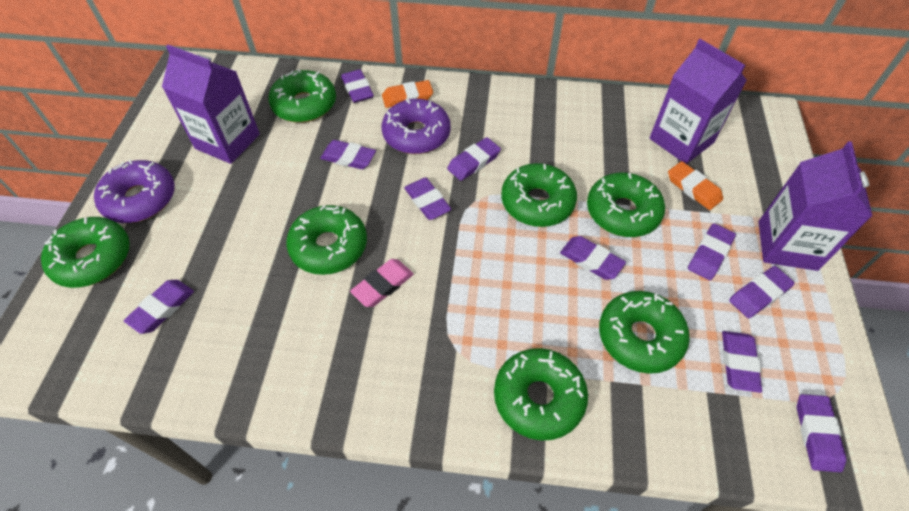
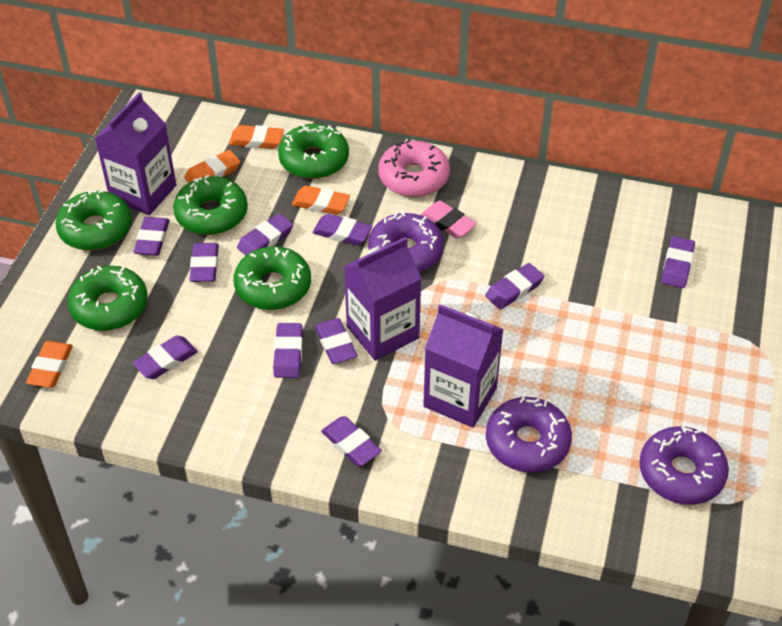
green donut: [41,217,130,288] [269,69,336,123] [286,205,367,275] [494,348,588,441] [501,163,577,227] [587,172,665,237] [599,291,690,374] = 7 -> [56,189,132,251] [68,266,148,331] [173,175,248,235] [234,246,311,310] [278,124,349,179] = 5
orange eraser: [382,80,433,108] [668,161,723,210] = 2 -> [26,341,73,388] [184,150,240,183] [229,125,284,149] [292,186,350,215] = 4
pink donut: none = 0 -> [378,139,450,197] = 1
purple donut: [94,160,175,223] [382,99,450,154] = 2 -> [368,211,444,272] [486,397,572,473] [639,426,729,505] = 3

